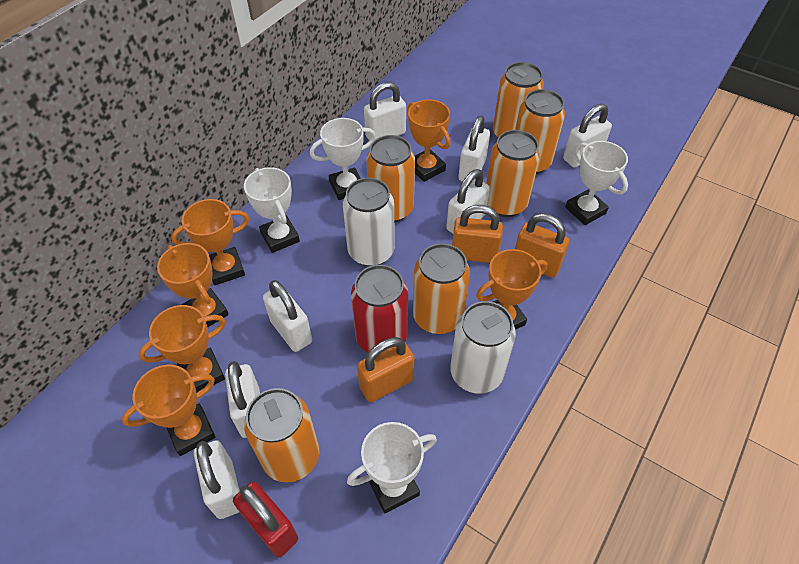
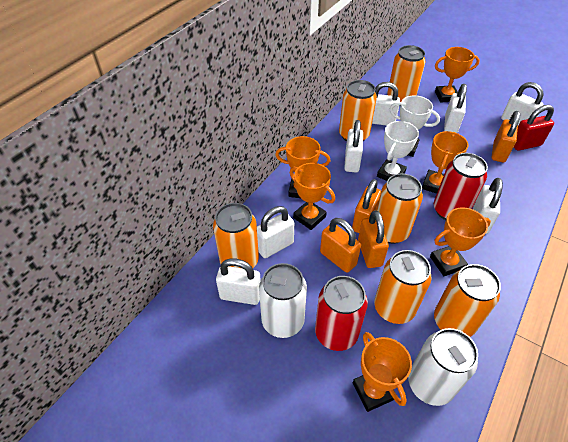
orange padlock: [357,337,415,402] [452,205,503,263] [515,213,569,278] = 3 -> [320,218,361,273] [352,179,381,233] [358,210,389,268] [492,111,520,163] = 4
red can: [351,265,408,353] = 1 -> [315,276,368,351] [434,153,488,220] = 2
white trophy: [244,167,300,253] [310,118,376,200] [347,422,437,513] [565,141,628,225] = 4 -> [377,121,419,181] [390,95,440,157] = 2

